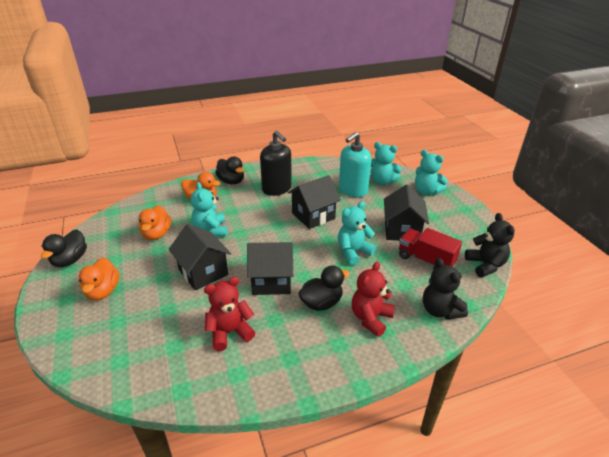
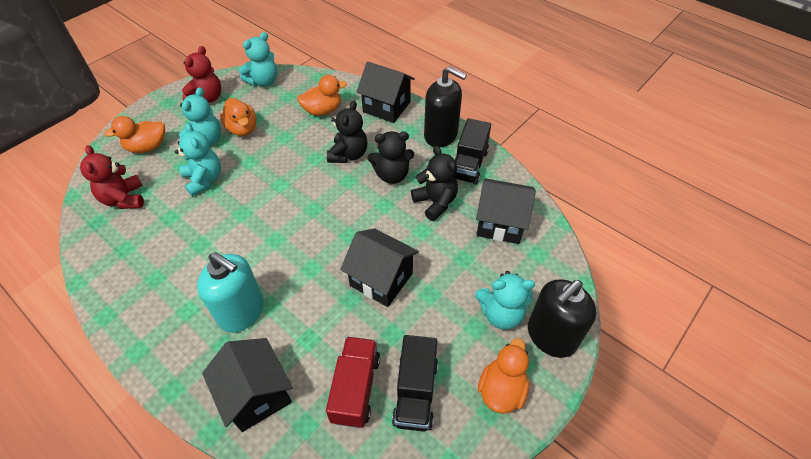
black duck: [41,229,87,267] [215,156,244,184] [298,266,350,311] = 3 -> none = 0
black soap dispenser: [260,131,292,196] = 1 -> [424,66,467,147] [528,279,596,358] = 2
black teddy bear: [423,258,468,320] [465,213,515,277] = 2 -> [327,101,367,163] [367,131,414,184] [411,146,458,221] = 3
black truck: none = 0 -> [392,335,438,432] [454,118,491,185] = 2
orange duck: [78,258,119,300] [139,205,171,240] [181,172,221,200] = 3 -> [104,116,165,153] [220,98,256,136] [297,75,347,116] [478,338,529,414] = 4

